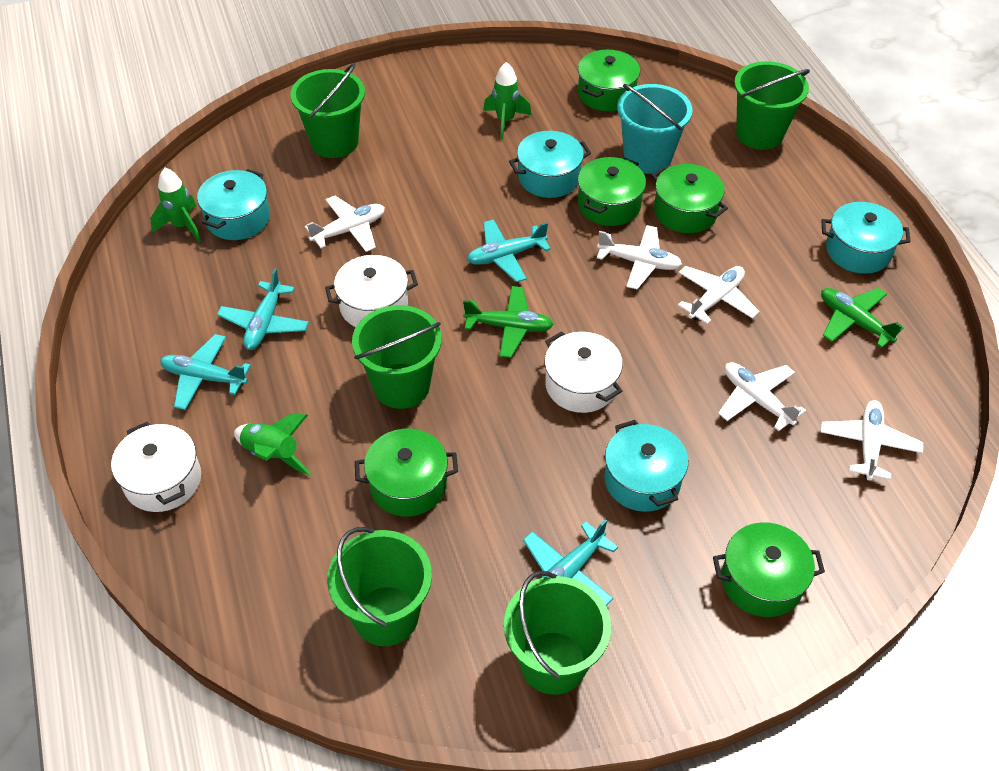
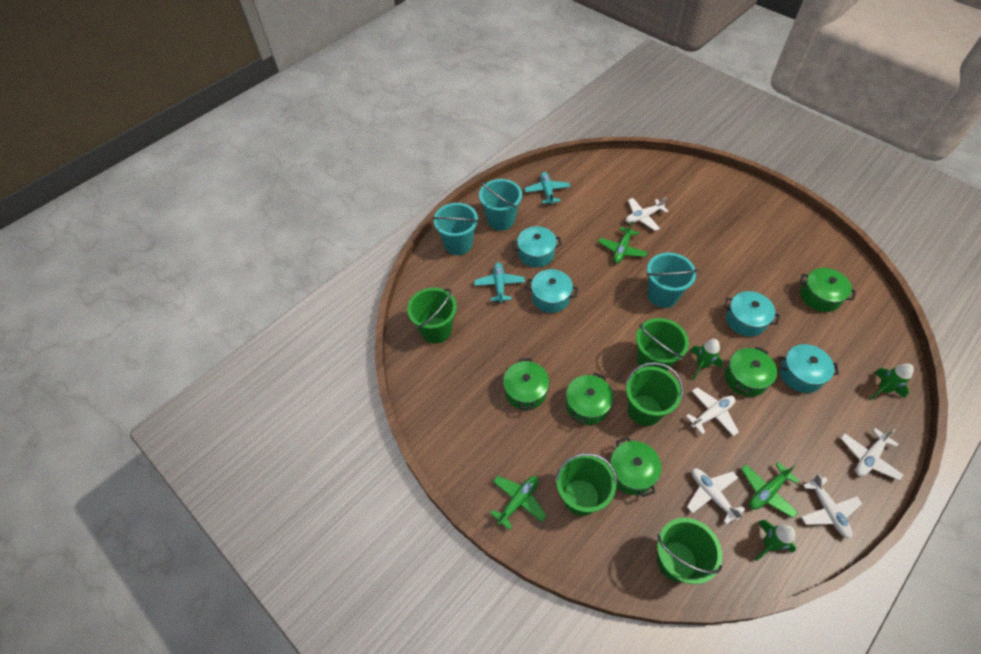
green plane: [463,286,554,358] [821,288,904,348] = 2 -> [490,476,547,530] [598,221,647,263] [741,462,799,518] = 3
turquoise bucket: [617,84,693,174] = 1 -> [432,203,479,255] [479,179,522,231] [647,253,698,308] = 3
turquoise plane: [160,334,251,410] [217,268,309,350] [467,219,551,282] [523,519,618,606] = 4 -> [474,262,525,303] [525,172,570,205] = 2
white pot: [111,422,201,512] [325,255,418,327] [545,331,623,413] = 3 -> none = 0

